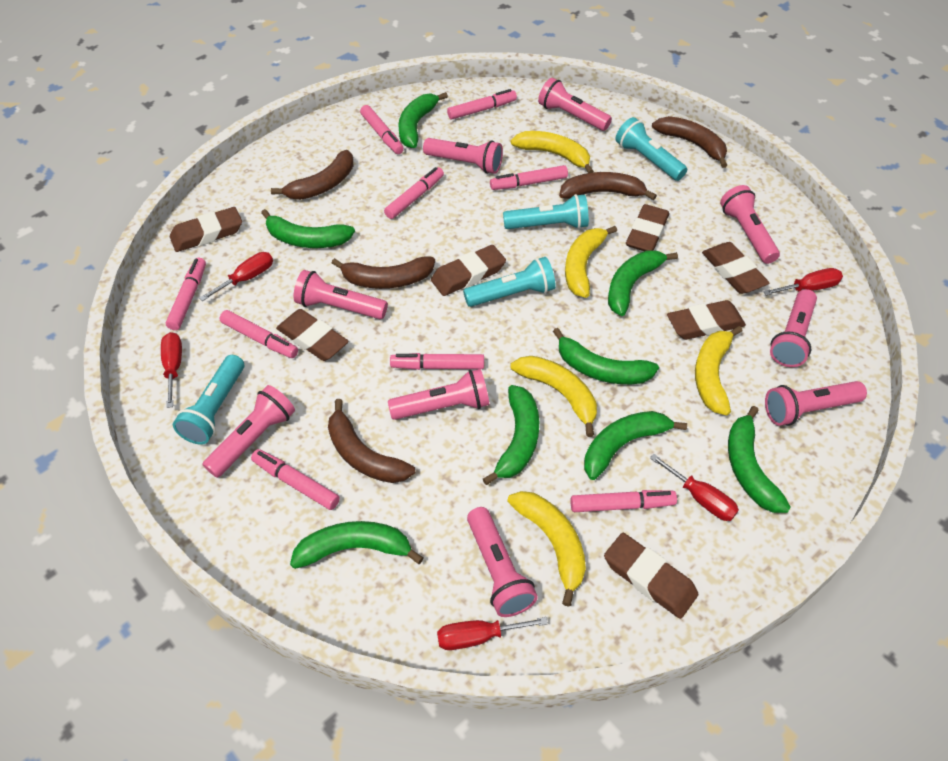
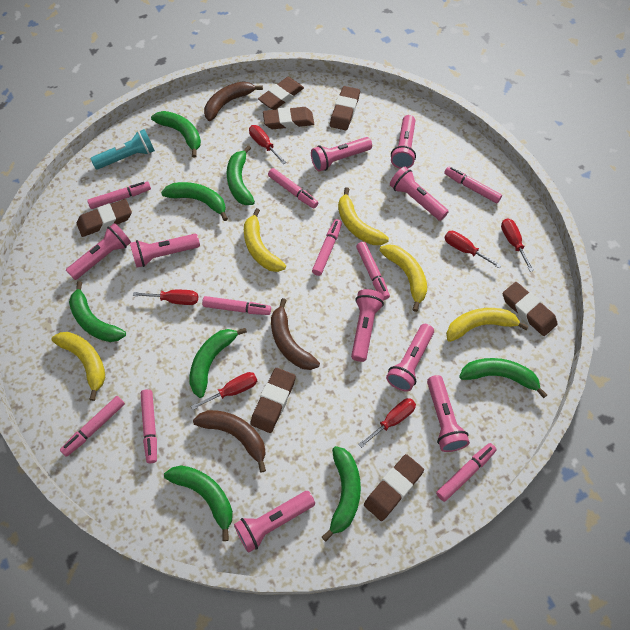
brown banana: [271,150,353,200] [328,399,415,483] [332,257,435,289] [559,172,657,200] [652,116,728,168] = 5 -> [193,410,266,473] [204,81,263,121] [271,298,320,370] = 3
red screwdriver: [161,332,182,408] [199,252,273,301] [437,617,548,650] [650,454,739,521] [763,268,843,295] = 5 -> [133,290,198,305] [191,372,257,410] [249,125,286,164] [358,398,416,448] [444,231,502,268] [501,218,534,272] = 6
turquoise flashlight: [173,355,244,445] [463,257,555,307] [503,194,589,229] [615,117,687,181] = 4 -> [90,129,155,170] = 1

